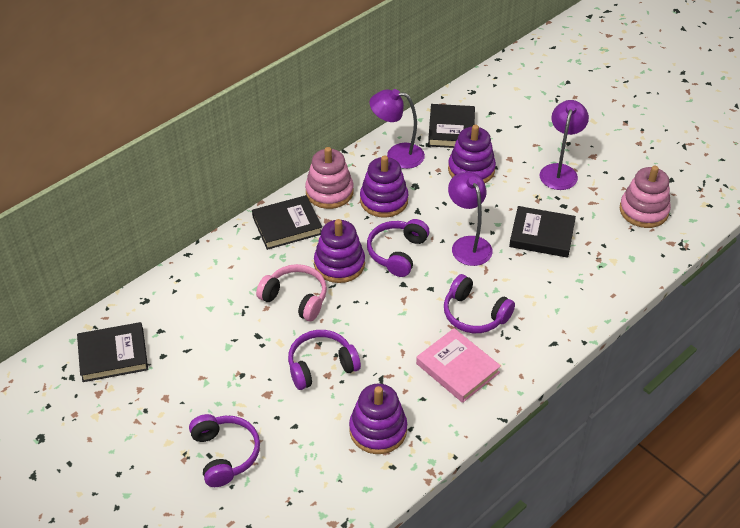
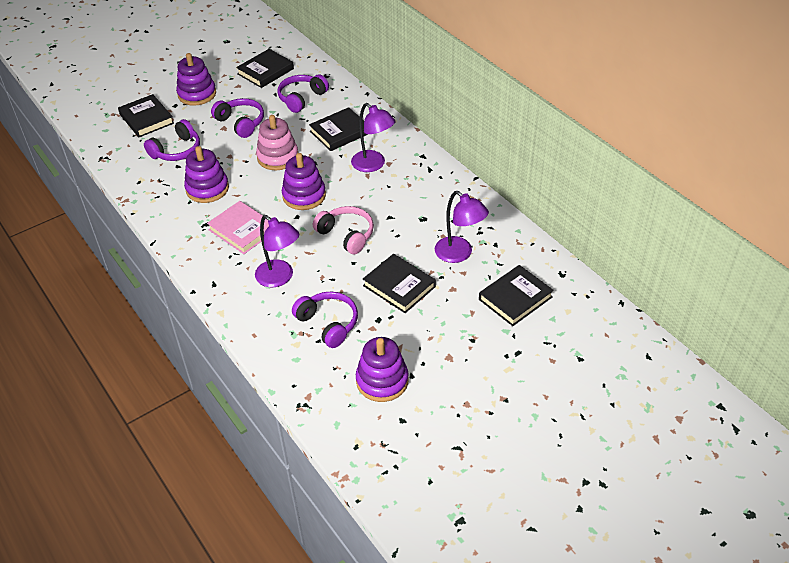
black book: [77,322,148,382] [252,195,322,250] [428,104,475,148] [509,206,576,258] = 4 -> [118,94,174,137] [236,49,294,88] [309,107,368,151] [363,254,436,313] [479,265,554,326] = 5
pink stacking toy: [305,147,353,209] [620,166,671,228] = 2 -> [256,115,298,170] = 1

